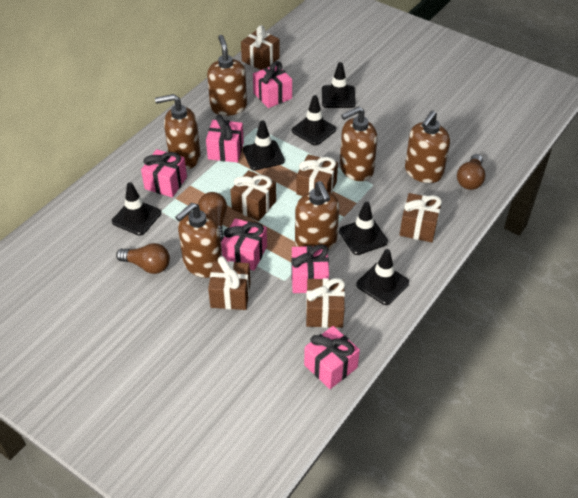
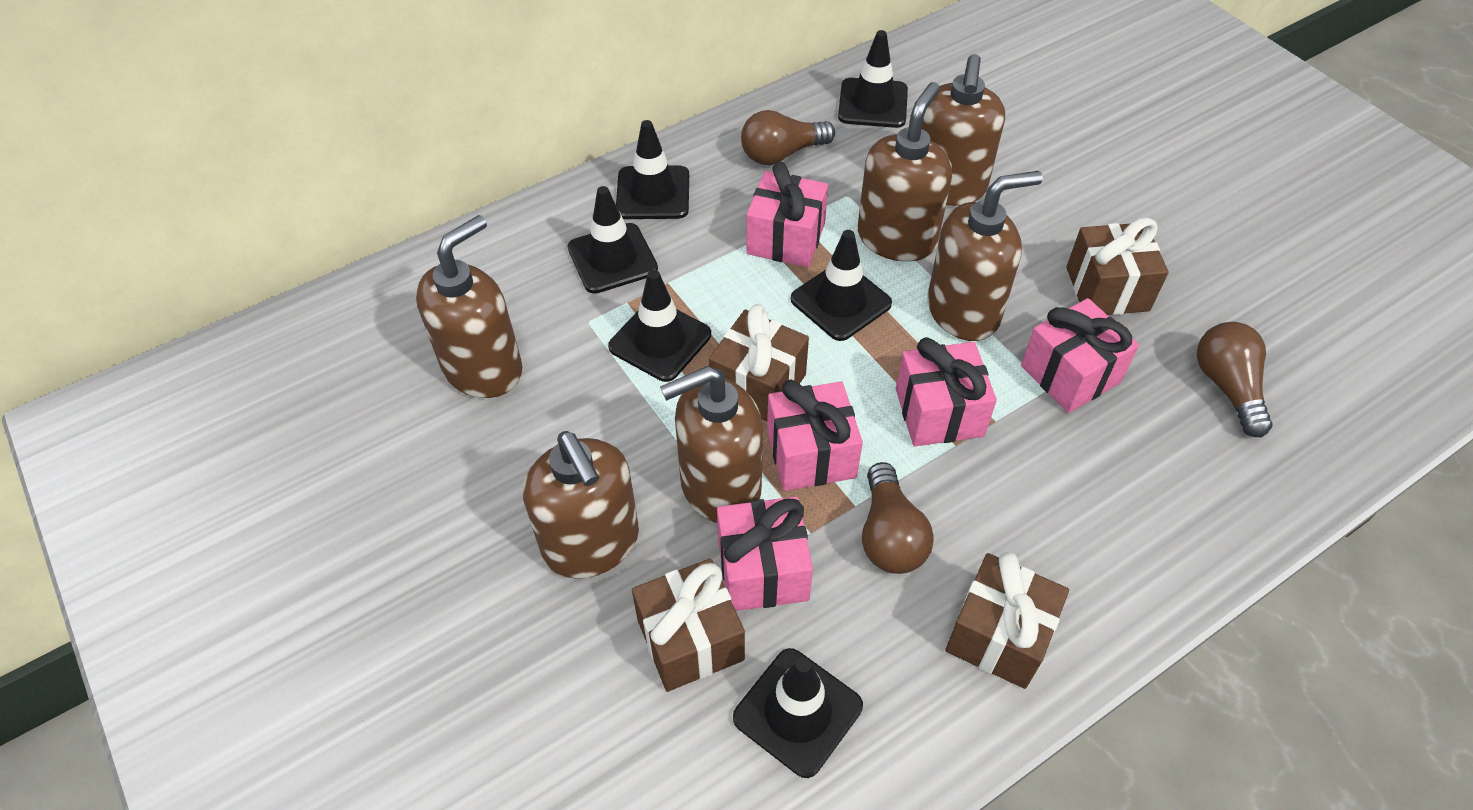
brown gift: [208,256,250,310] [230,170,276,221] [241,25,280,70] [296,154,338,196] [306,278,345,328] [400,193,442,242] = 6 -> [632,558,745,692] [709,304,809,421] [945,552,1069,689] [1066,217,1169,315] = 4
pink gift: [141,149,187,197] [206,115,244,162] [221,218,267,271] [253,61,292,108] [292,244,329,293] [304,326,360,389] = 6 -> [717,496,813,611] [746,162,828,267] [767,379,863,491] [896,337,997,446] [1021,298,1139,413] = 5

